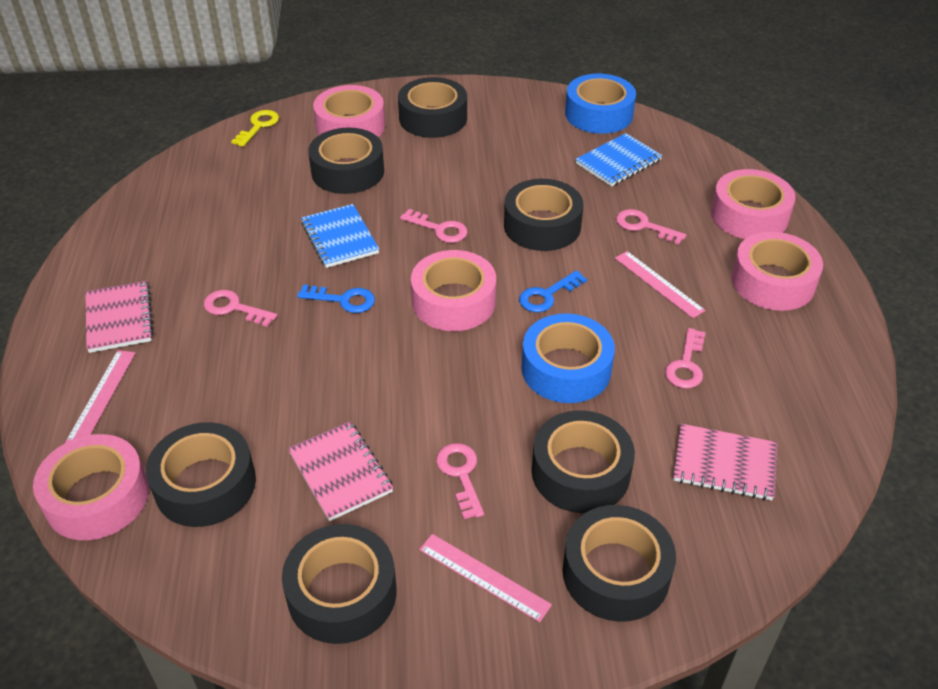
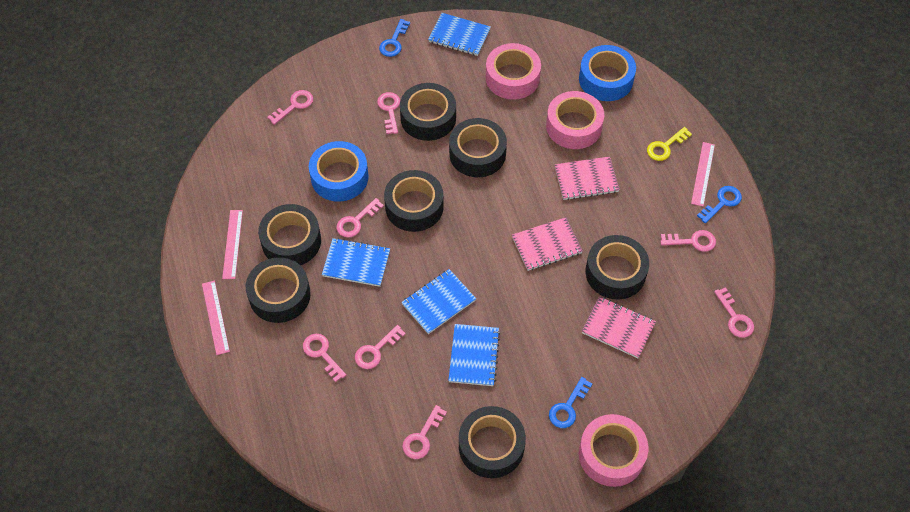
blue key: [297,285,375,313] [519,270,587,312] = 2 -> [379,19,410,57] [549,377,592,428] [697,186,742,224] = 3
blue notebook: [301,204,379,268] [575,133,662,187] = 2 -> [322,238,390,287] [401,269,476,334] [428,13,491,56] [448,324,500,386] = 4
pink key: [204,290,277,327] [400,209,468,243] [436,443,484,519] [616,209,686,245] [665,328,706,389] = 5 -> [267,90,313,125] [303,334,346,382] [336,198,384,238] [355,325,406,369] [377,92,400,134] [402,405,447,459] [660,230,716,252] [714,287,754,338] = 8
pink tape: [33,434,149,540] [313,85,385,137] [411,250,496,331] [711,169,796,239] [731,232,823,311] = 5 -> [486,43,541,100] [546,91,604,149] [579,414,648,487] = 3

